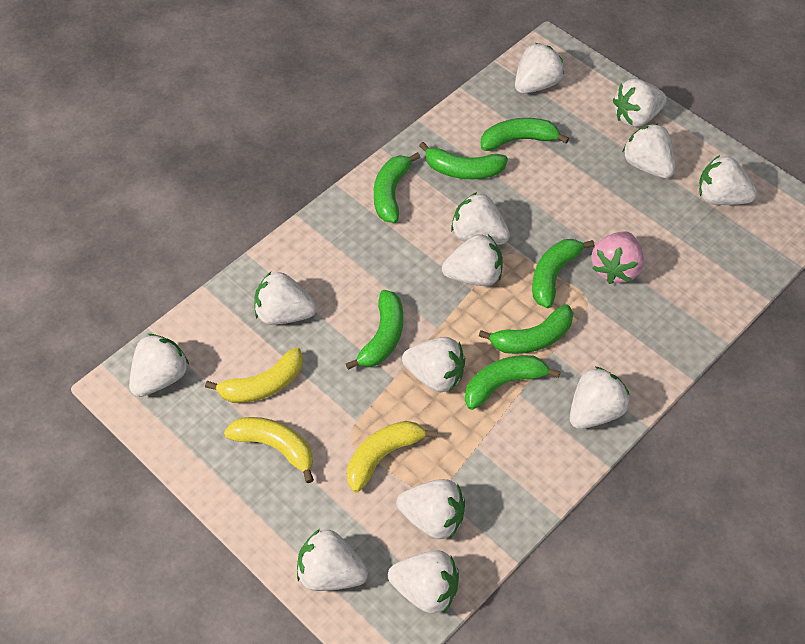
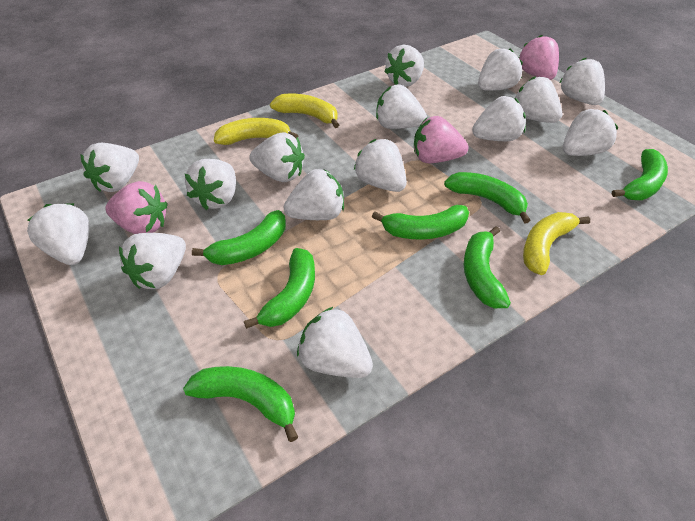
pink strawberry: [591,231,644,284] = 1 -> [106,181,168,234] [414,116,468,163] [519,35,559,80] = 3
white strawberry: [129,334,189,397] [254,272,317,325] [297,529,368,591] [388,550,459,614] [396,479,465,539] [402,337,465,392] [442,234,503,286] [451,192,510,245] [515,43,564,94] [570,367,630,429] [613,79,667,127] [622,123,675,178] [699,155,757,205] = 13 -> [27,203,90,265] [81,143,139,192] [119,233,186,289] [185,159,236,210] [249,132,305,182] [284,169,344,220] [297,307,373,378] [354,139,407,192] [376,84,427,129] [384,45,424,87] [472,96,526,141] [478,48,523,91] [514,76,562,123] [559,58,605,105] [563,109,618,156] = 15

